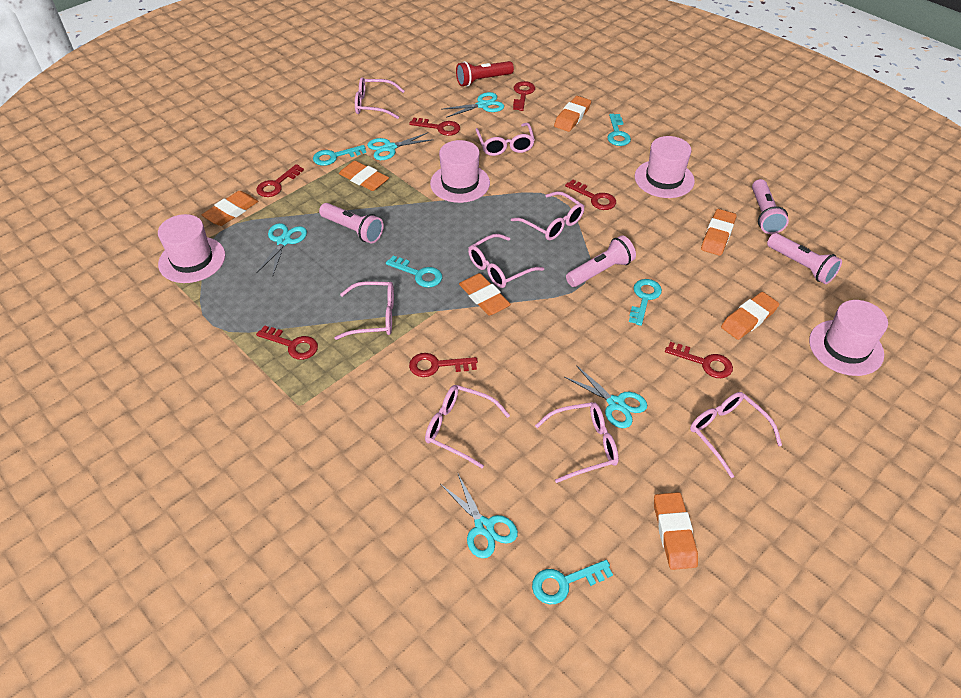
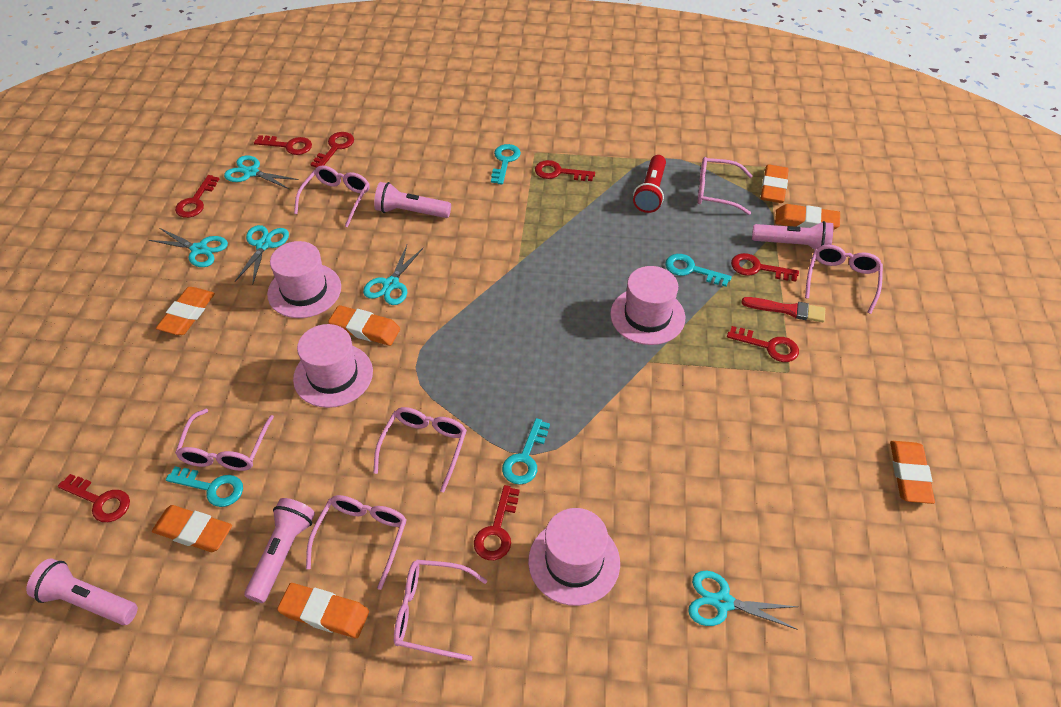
pink glasses: [335,281,394,340] [355,77,405,119] [425,385,510,468] [468,234,544,288] [475,123,535,156] [511,191,584,240] [535,402,619,483] [690,392,782,478] = 8 -> [175,409,274,471] [294,165,370,227] [306,495,407,590] [373,407,467,492] [394,559,488,661] [697,157,753,215] [805,245,883,314] = 7
red brush: none = 0 -> [741,297,825,322] = 1
red key: [256,164,304,197] [256,325,318,360] [409,118,460,136] [409,353,478,377] [513,81,535,111] [565,179,616,210] [665,342,733,378] = 7 -> [58,474,130,522] [175,175,219,218] [254,135,312,155] [310,132,354,168] [474,485,520,560] [535,160,595,181] [727,326,799,362] [731,253,799,282] = 8
turquoise key: [313,145,366,166] [386,256,442,288] [532,560,613,604] [607,114,631,146] [629,279,662,326] = 5 -> [166,466,243,507] [491,144,521,184] [502,418,550,485] [665,254,732,287] = 4

